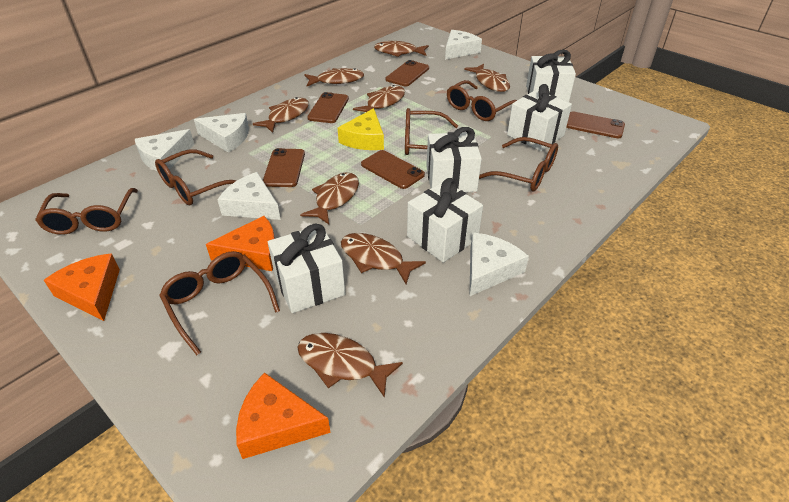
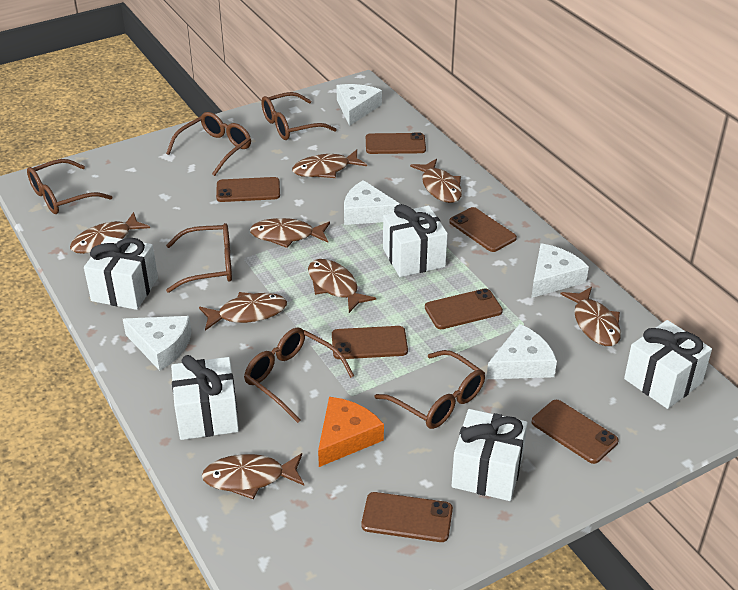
brown phone: [263,148,305,187] [307,92,349,123] [361,150,425,189] [386,60,429,86] [566,111,625,138] = 5 -> [216,177,280,202] [332,326,408,359] [361,492,453,542] [366,133,426,154] [425,289,503,329] [449,207,517,252] [532,400,619,464] = 7
orange cheese: [44,253,120,321] [206,216,275,271] [236,372,331,459] = 3 -> [318,397,384,467] = 1
yellow cheese: [338,108,384,150] = 1 -> none = 0

